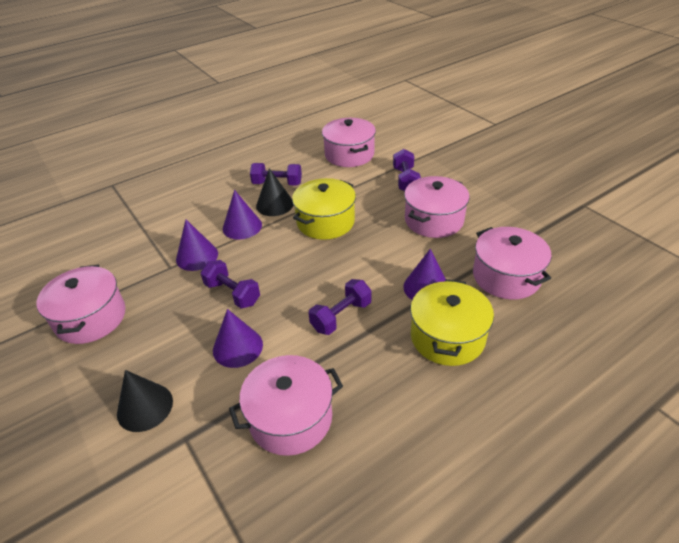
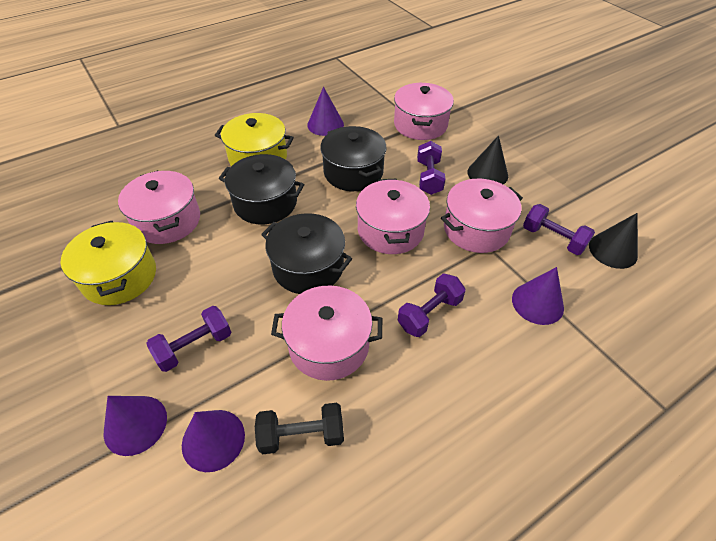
black dumbbell: none = 0 -> [255,403,344,454] = 1
black pot: none = 0 -> [219,154,304,224] [261,213,352,294] [320,126,387,191] = 3

